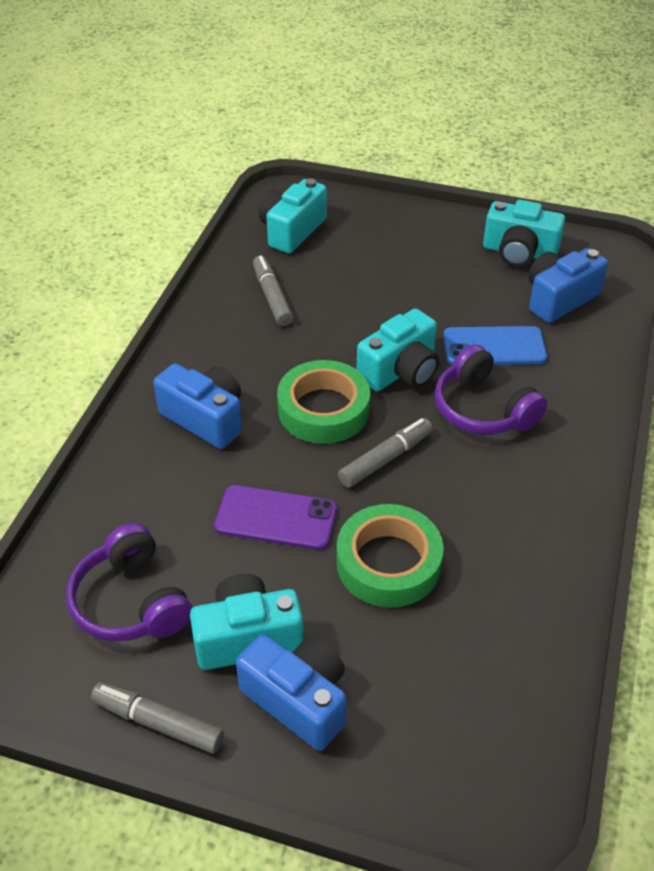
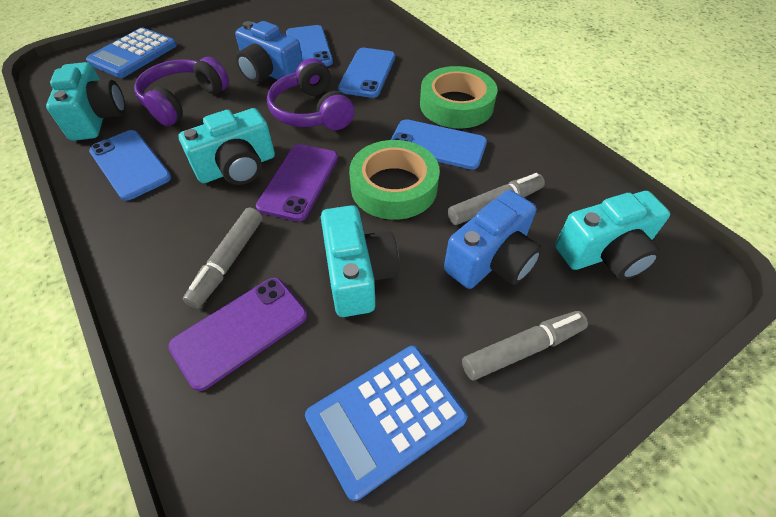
blue calculator: none = 0 -> [86,28,177,78] [305,346,467,501] = 2
blue camera: [153,363,242,449] [236,634,346,751] [528,248,608,323] = 3 -> [235,21,303,83] [444,190,542,289] = 2
blue phone: [443,326,547,365] = 1 -> [89,130,171,201] [286,25,333,66] [338,48,395,98] [390,119,487,170] = 4
purple phone: [214,485,337,550] = 1 -> [168,277,307,391] [256,144,338,221] = 2

